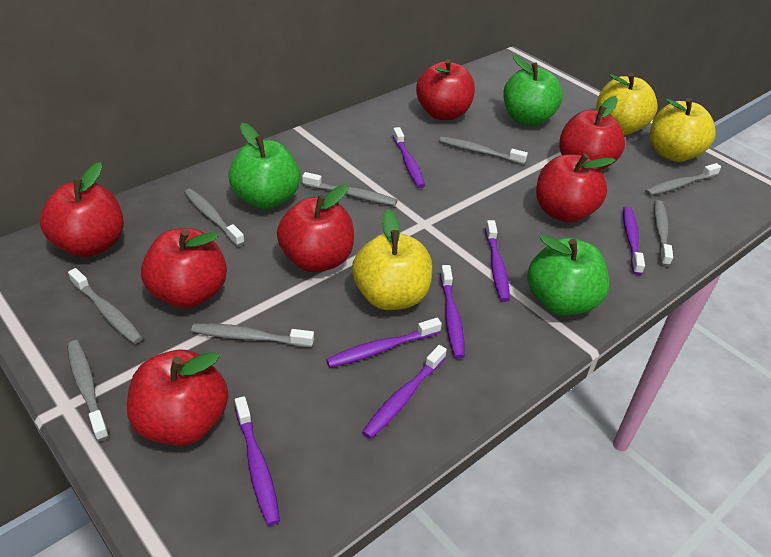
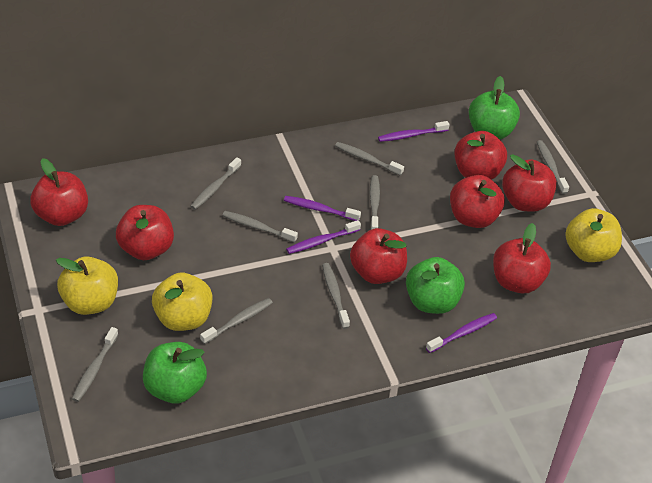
purple toothbrush: [235,396,280,526] [326,318,442,368] [362,345,447,439] [393,127,425,188] [440,265,465,359] [485,220,510,302] [623,206,645,275] = 7 -> [284,196,361,221] [286,220,361,254] [378,121,449,142] [426,313,497,353] = 4

